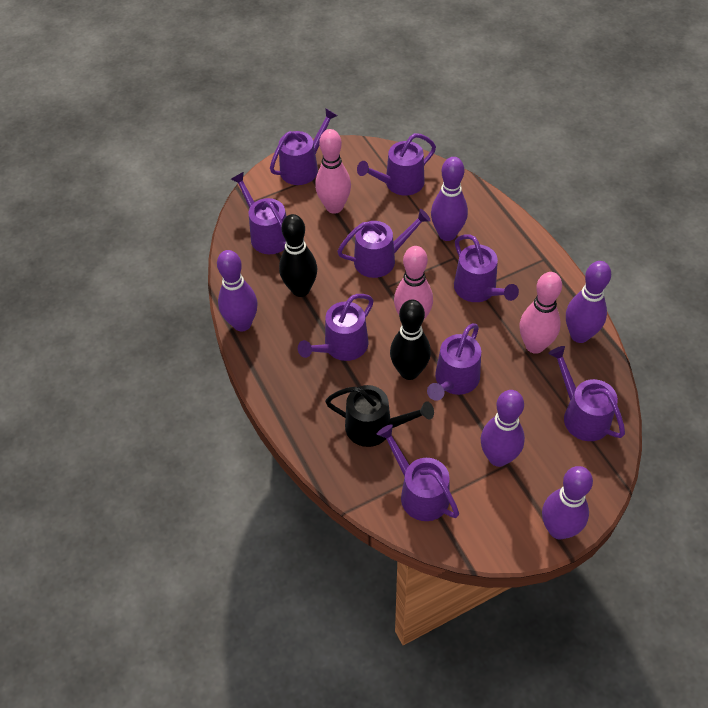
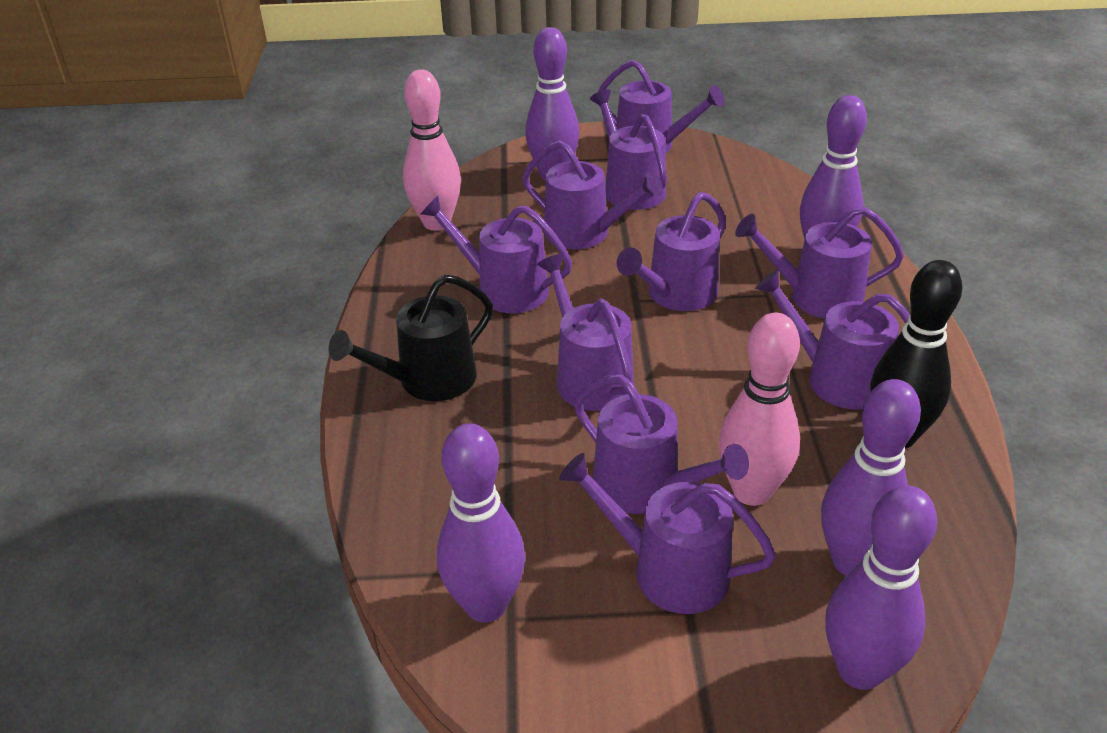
black bowling pin: [279,214,317,297] [390,299,431,380] = 2 -> [870,260,962,449] = 1
pink bowling pin: [315,129,351,214] [394,246,433,321] [519,272,562,354] = 3 -> [403,69,461,230] [718,313,800,506] = 2
purple watering can: [231,172,287,254] [270,108,337,185] [298,294,374,361] [337,209,431,278] [357,133,436,196] [377,424,459,521] [427,323,481,401] [454,234,519,302] [548,346,625,441] = 9 -> [420,196,572,313] [522,140,663,249] [537,254,634,411] [559,453,776,614] [574,375,749,514] [590,89,667,210] [598,60,725,153] [617,192,726,311] [735,207,904,319] [755,269,910,409] = 10

